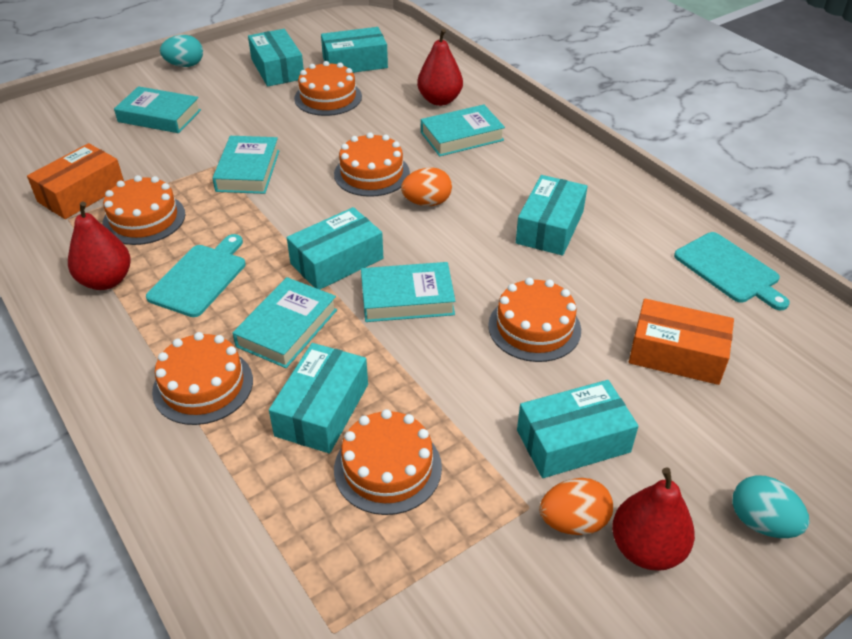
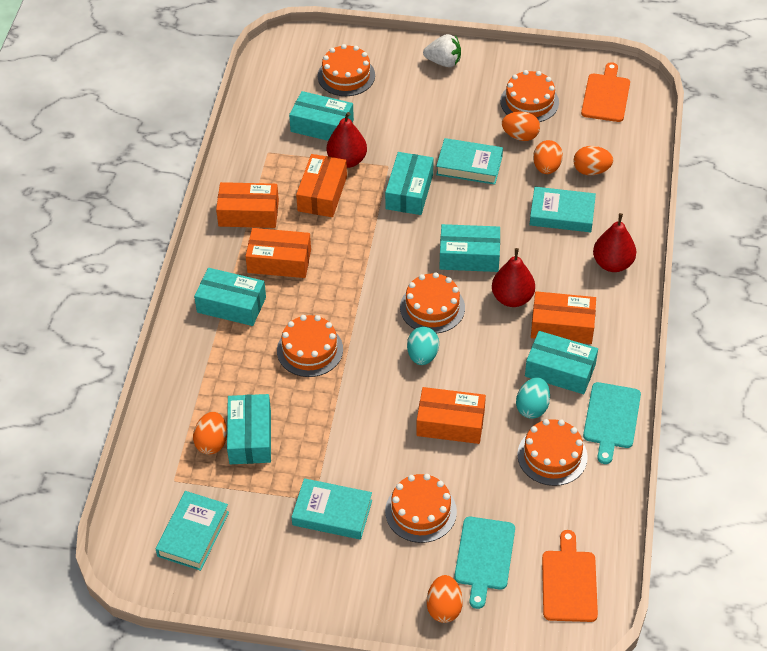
orange box: [27,143,124,219] [629,299,734,385] = 2 -> [216,182,279,228] [245,228,311,278] [296,154,347,217] [416,387,486,444] [531,291,596,344] = 5
orange cutting board: none = 0 -> [542,530,598,622] [581,62,630,122] = 2
orange egg: [401,167,452,206] [539,478,613,535] = 2 -> [193,412,227,454] [427,575,463,623] [502,111,540,141] [533,140,563,174] [573,146,613,175] = 5
turquoise book: [114,86,201,133] [212,136,280,194] [232,277,337,368] [361,262,455,322] [421,105,505,156] = 5 -> [156,491,229,571] [292,478,372,540] [436,138,503,185] [530,187,596,232] = 4
white strawberry: none = 0 -> [423,34,461,67] = 1

